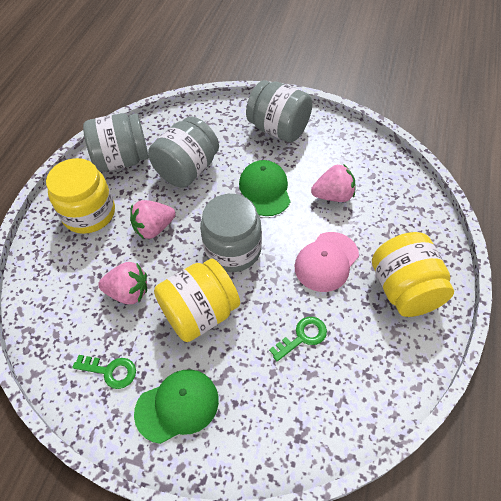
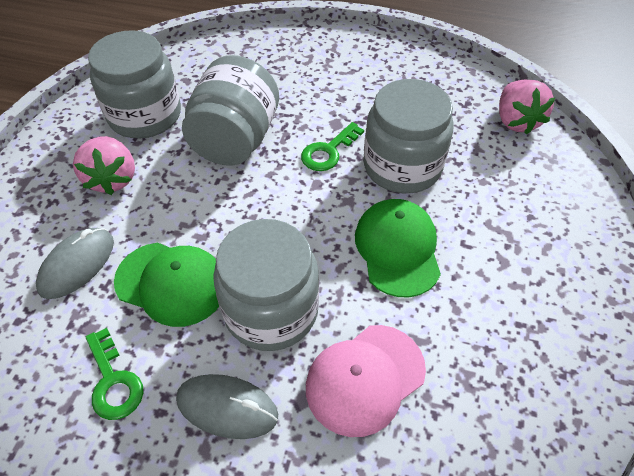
grey mouse: none = 0 -> [36,228,114,299] [176,374,278,439] = 2
pink strawberry: [98,262,147,304] [130,200,175,239] [311,164,356,202] = 3 -> [73,136,135,195] [499,80,555,135] = 2
yellow jar: [46,158,115,234] [154,258,240,342] [372,232,454,317] = 3 -> none = 0

